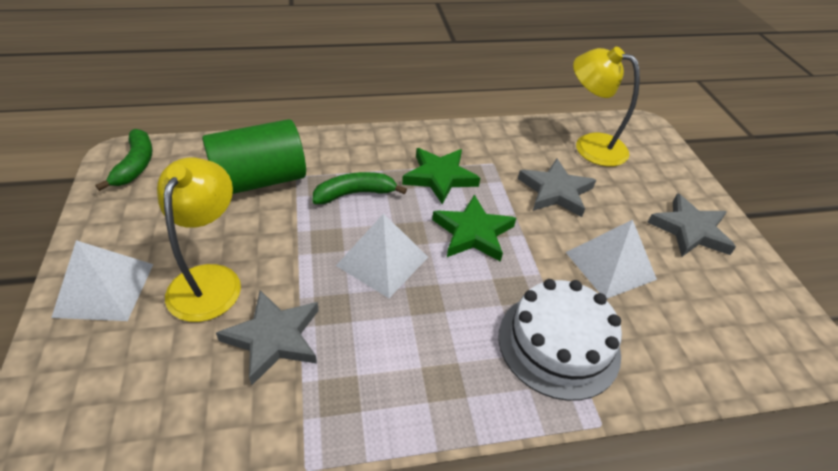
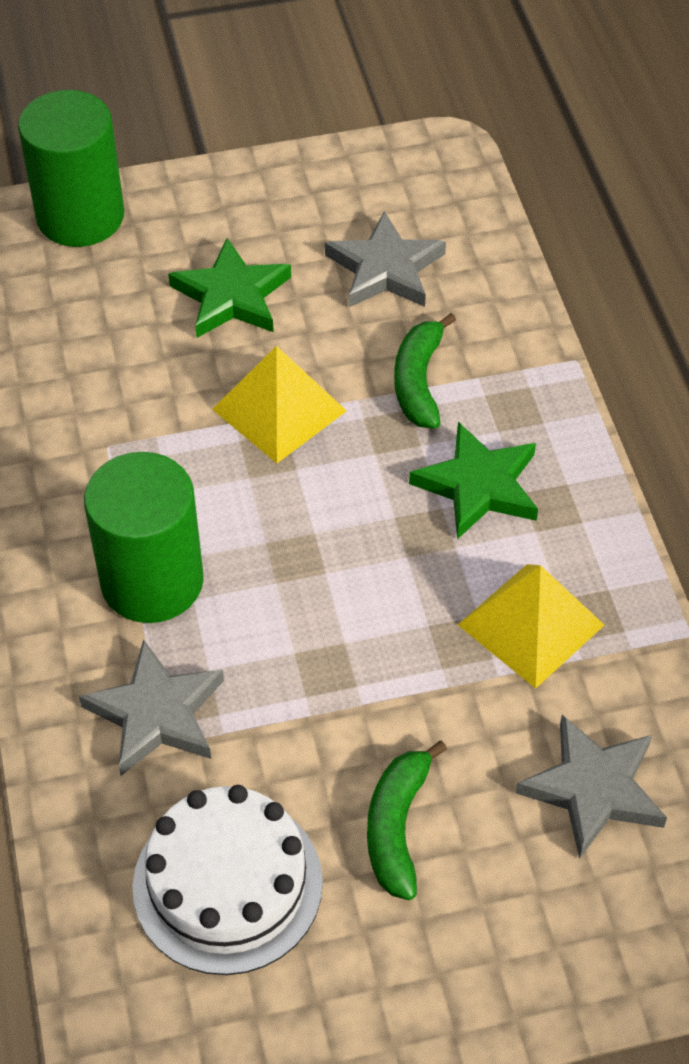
green cylinder: [202,119,306,194] = 1 -> [18,90,124,247] [84,452,204,623] = 2
white pyramid: [51,240,153,321] [336,213,428,298] [566,220,657,299] = 3 -> none = 0
yellow lamp: [157,158,241,322] [573,47,640,167] = 2 -> none = 0
yellow pyramid: none = 0 -> [212,346,347,463] [458,564,604,689] = 2

